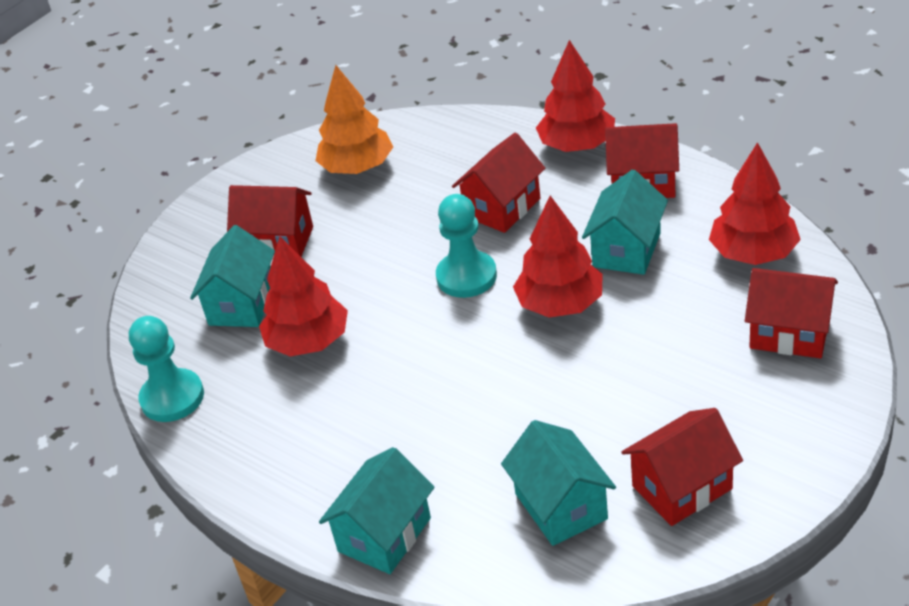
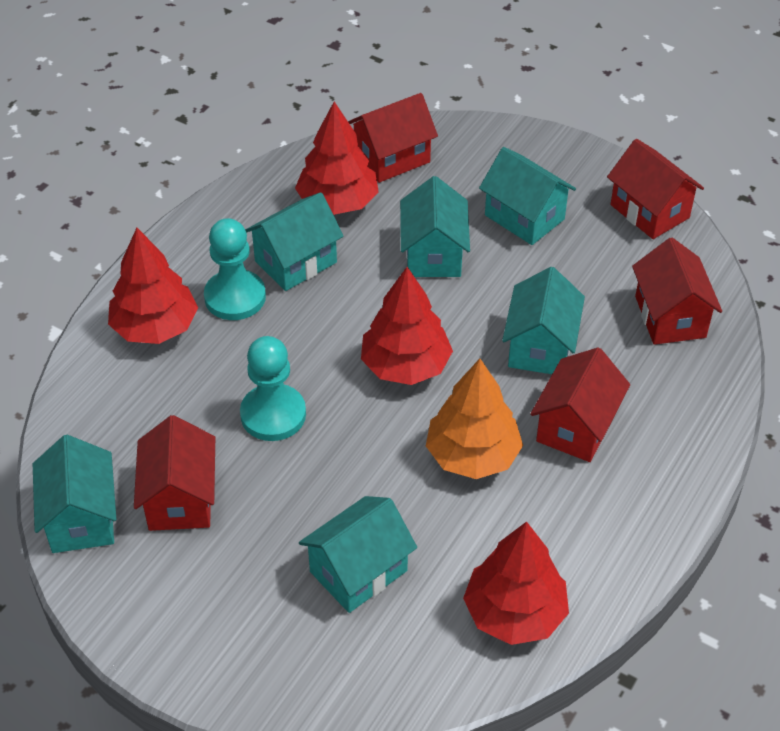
turquoise house: [190,225,275,327] [319,447,434,574] [501,420,616,546] [582,170,668,275] = 4 -> [33,435,116,553] [245,192,343,291] [299,496,417,613] [400,176,470,277] [479,147,576,245] [502,267,585,374] = 6

